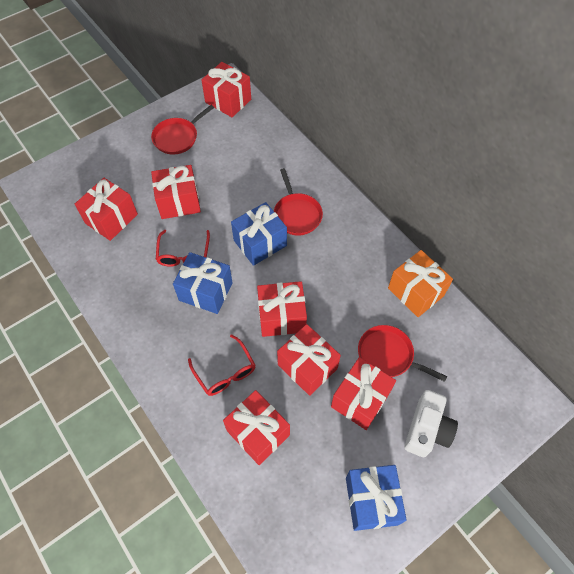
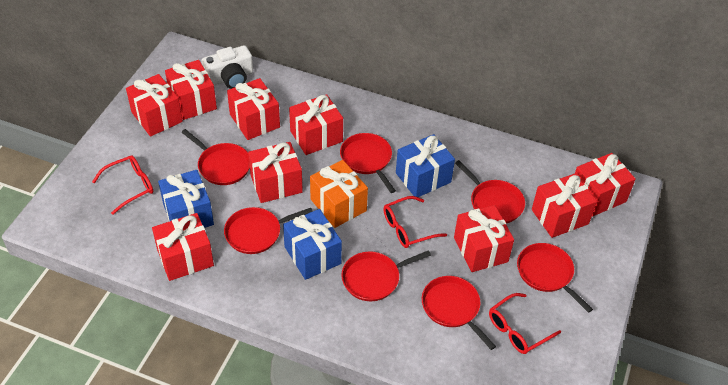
red gift: [75,178,138,241] [151,165,201,219] [202,62,251,117] [223,390,290,465] [257,281,307,337] [277,324,341,396] [331,357,396,430] = 7 -> [126,74,183,137] [152,213,214,281] [165,60,217,120] [227,78,280,140] [248,142,303,203] [289,94,343,155] [454,205,514,272] [532,173,597,238] [575,153,636,217] = 9
red glasses: [156,230,210,267] [188,334,255,396] = 2 -> [92,155,153,215] [384,196,447,248] [489,293,561,354] = 3
red pan: [151,105,214,154] [274,168,323,235] [358,325,447,382] = 3 -> [181,129,250,185] [224,207,313,254] [340,133,396,193] [342,250,431,301] [422,276,496,350] [455,160,525,224] [517,243,593,313] = 7

